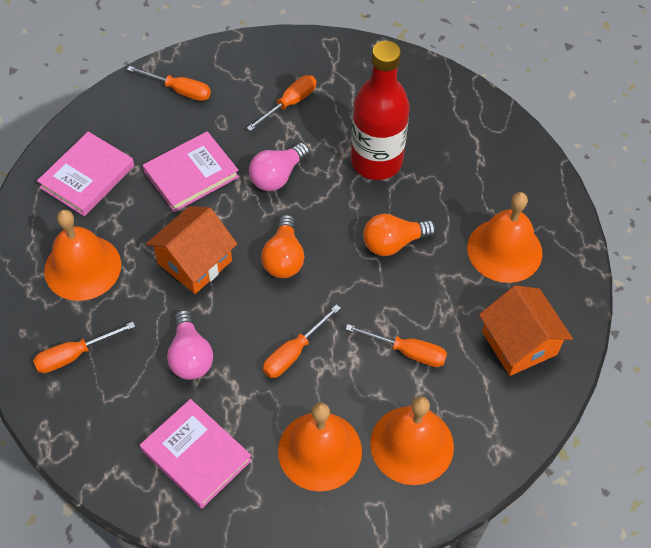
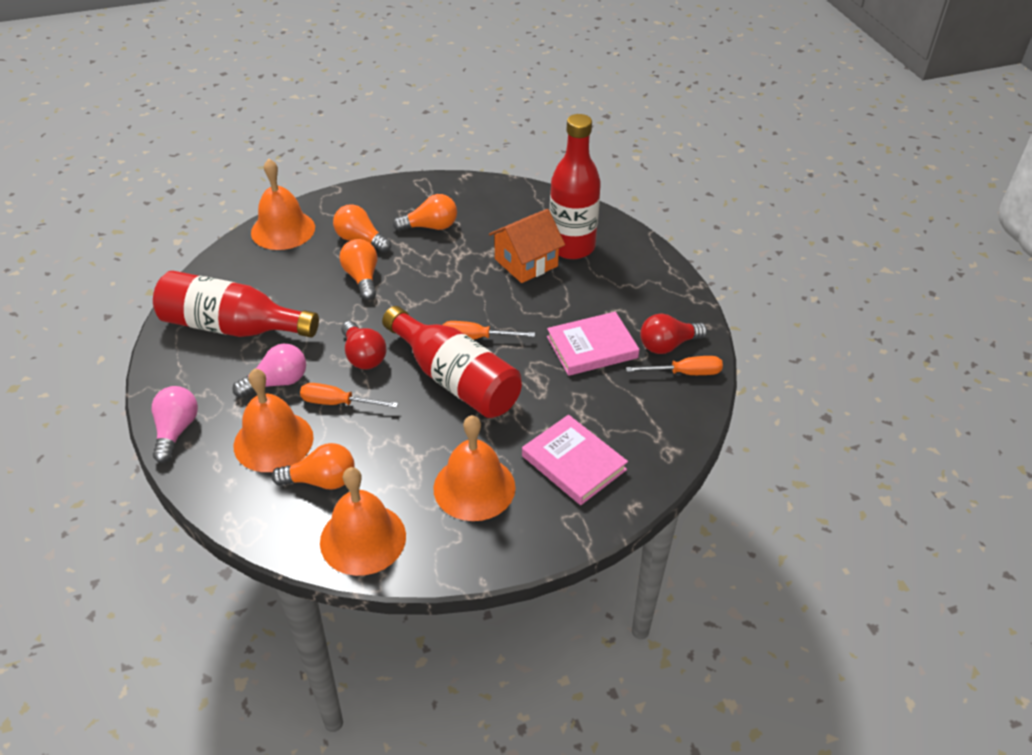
orange house: [146,206,237,294] [479,285,573,376] = 2 -> [489,209,565,283] = 1
orange light bulb: [261,215,304,278] [363,214,436,256] = 2 -> [271,443,355,490] [333,204,391,253] [339,239,377,300] [393,194,457,231] = 4
orange screwdriver: [33,322,135,373] [127,66,211,101] [247,75,317,131] [263,304,341,378] [346,324,447,367] = 5 -> [300,383,398,408] [443,321,535,340] [626,356,723,375] = 3
pink book: [37,131,134,216] [140,399,252,508] [143,131,239,212] = 3 -> [522,415,628,505] [547,312,640,376] = 2
red bottle: [351,41,410,180] = 1 -> [153,271,319,338] [382,306,522,418] [550,114,601,259] = 3
red light bulb: none = 0 -> [341,321,386,370] [640,313,707,354] = 2

